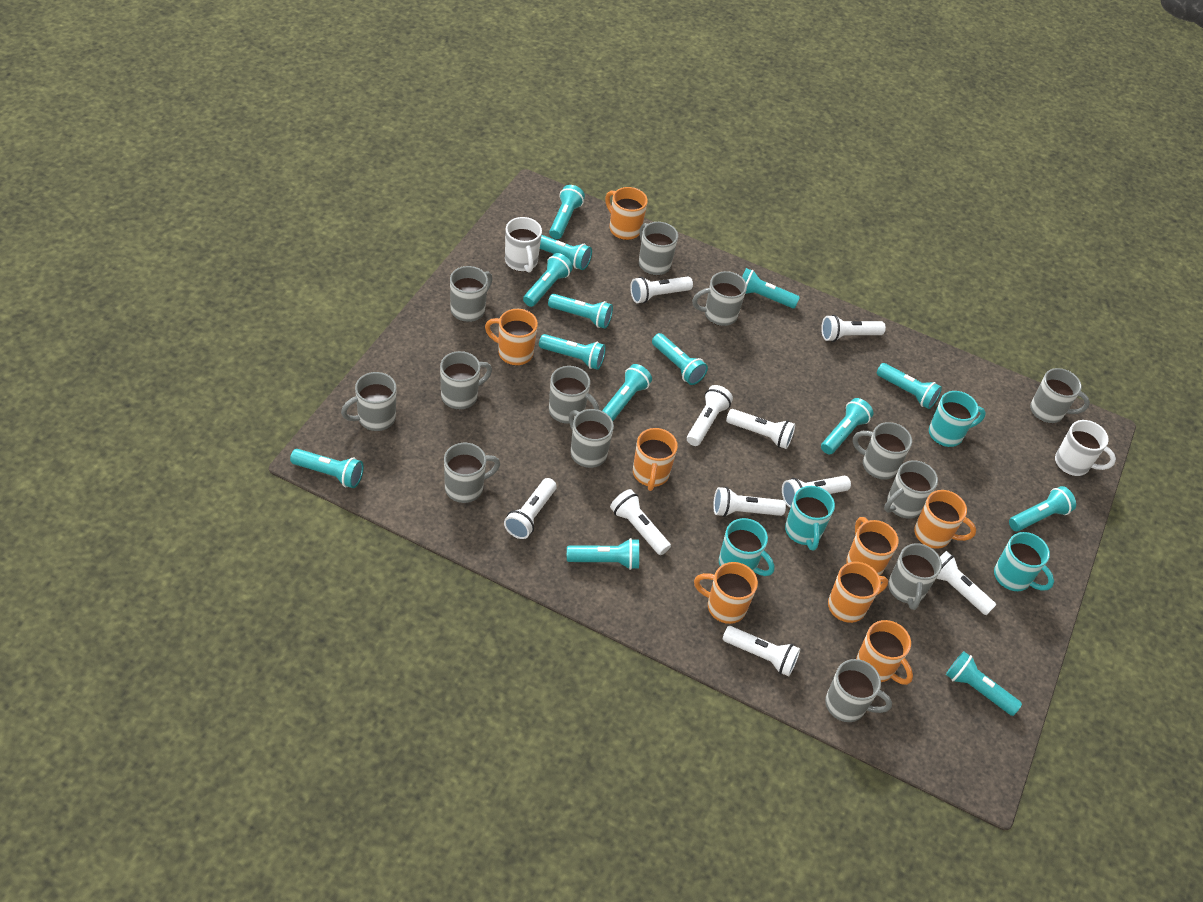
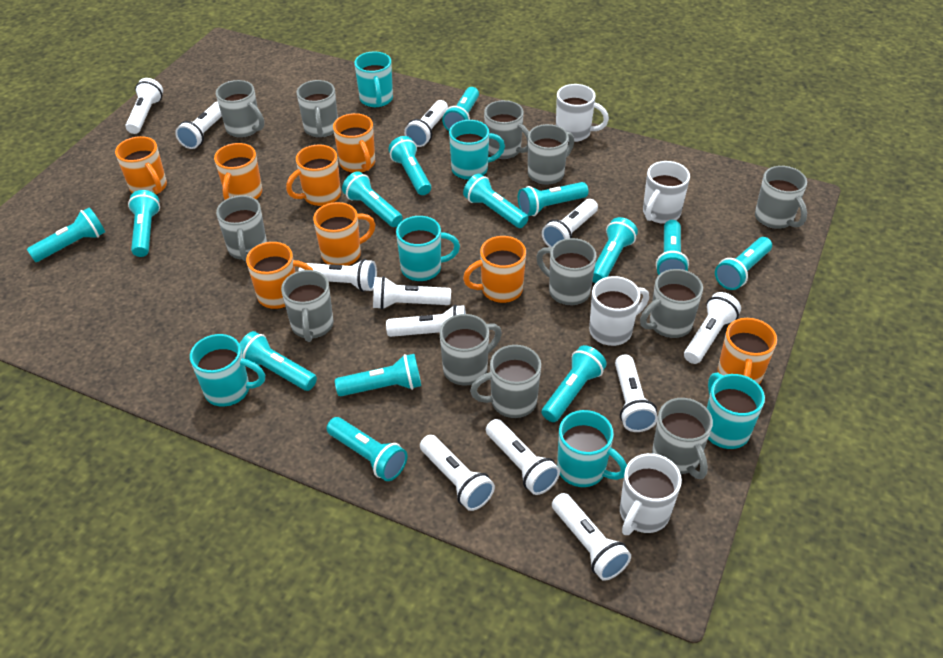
grey mug: [341,372,397,431] [440,351,492,409] [444,443,500,503] [450,266,493,322] [549,366,599,424] [569,409,614,468] [639,222,678,275] [692,271,747,326] [825,659,892,722] [852,422,912,479] [884,460,938,519] [888,543,942,610] [1030,368,1090,423] = 13 -> [216,80,264,138] [216,195,267,261] [281,270,334,342] [297,80,338,138] [440,314,502,386] [470,345,541,418] [484,100,529,160] [528,124,574,185] [536,238,596,306] [640,269,703,338] [652,398,713,479] [755,166,807,229] = 12
turquoise mug: [719,518,775,576] [785,486,835,551] [929,391,986,447] [994,532,1054,591] = 4 -> [190,334,265,407] [354,51,393,108] [396,216,460,282] [449,120,505,180] [557,410,627,487] [707,372,765,449] = 6
white flashlight: [504,478,557,539] [610,489,671,555] [630,276,693,303] [687,385,733,446] [713,487,786,517] [723,626,800,676] [726,409,795,449] [782,476,851,507] [821,315,886,342] [936,551,996,615] = 10 -> [126,78,163,134] [175,102,222,149] [299,259,377,292] [373,276,451,310] [386,305,466,337] [404,100,448,147] [420,435,495,511] [486,419,560,495] [542,199,598,248] [552,493,631,581] [615,355,658,432] [684,292,741,364] = 12
white mug: [505,217,542,273] [1055,420,1116,476] = 2 -> [556,84,609,142] [589,276,649,346] [620,453,682,535] [643,161,690,224] = 4

